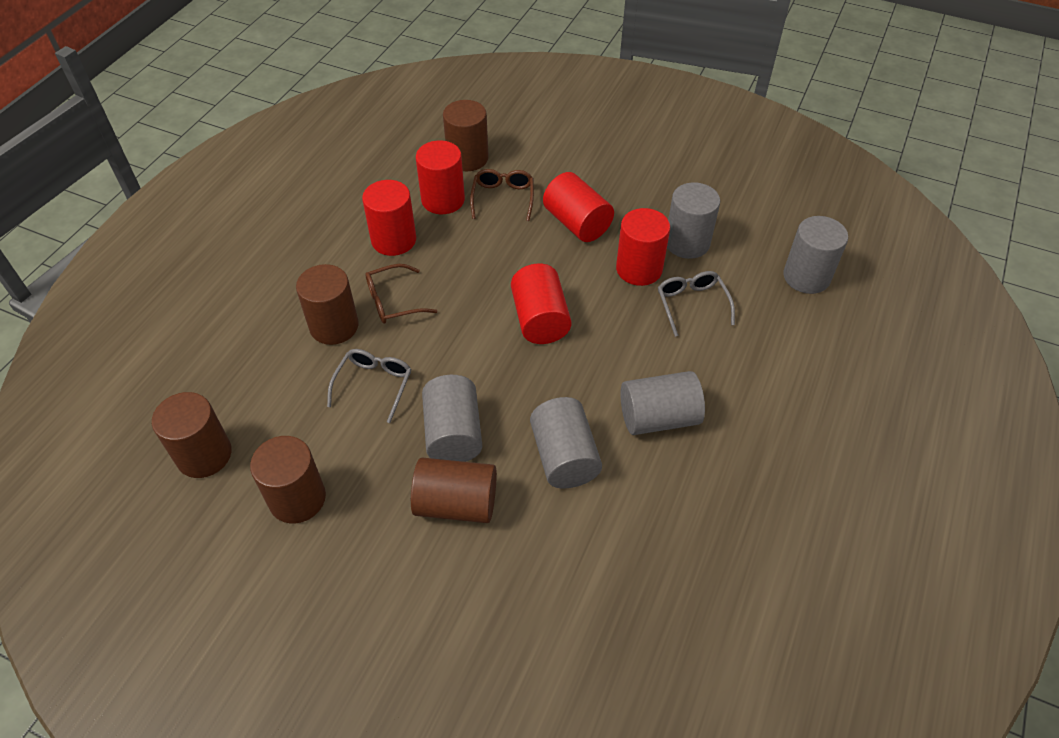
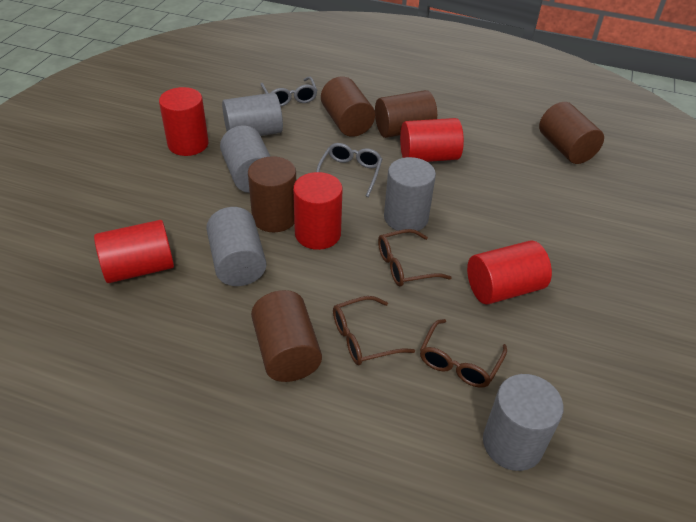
brown glasses: [365,264,437,324] [470,169,534,221] = 2 -> [333,296,415,365] [378,229,452,287] [420,319,507,388] = 3

